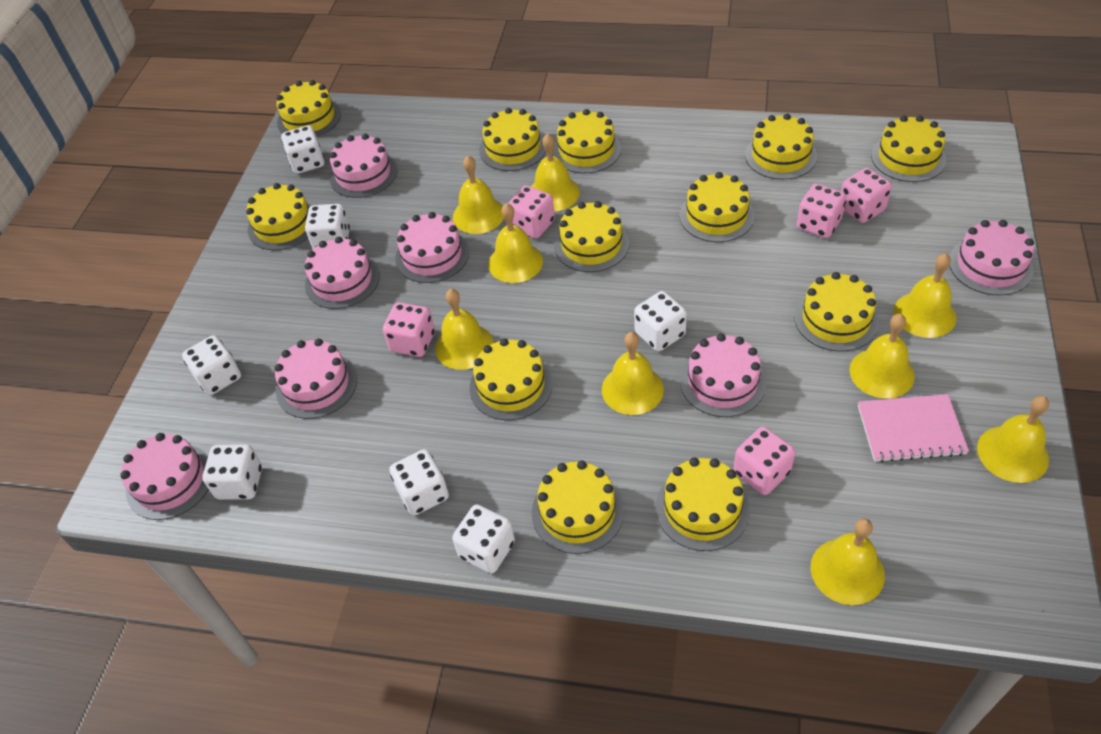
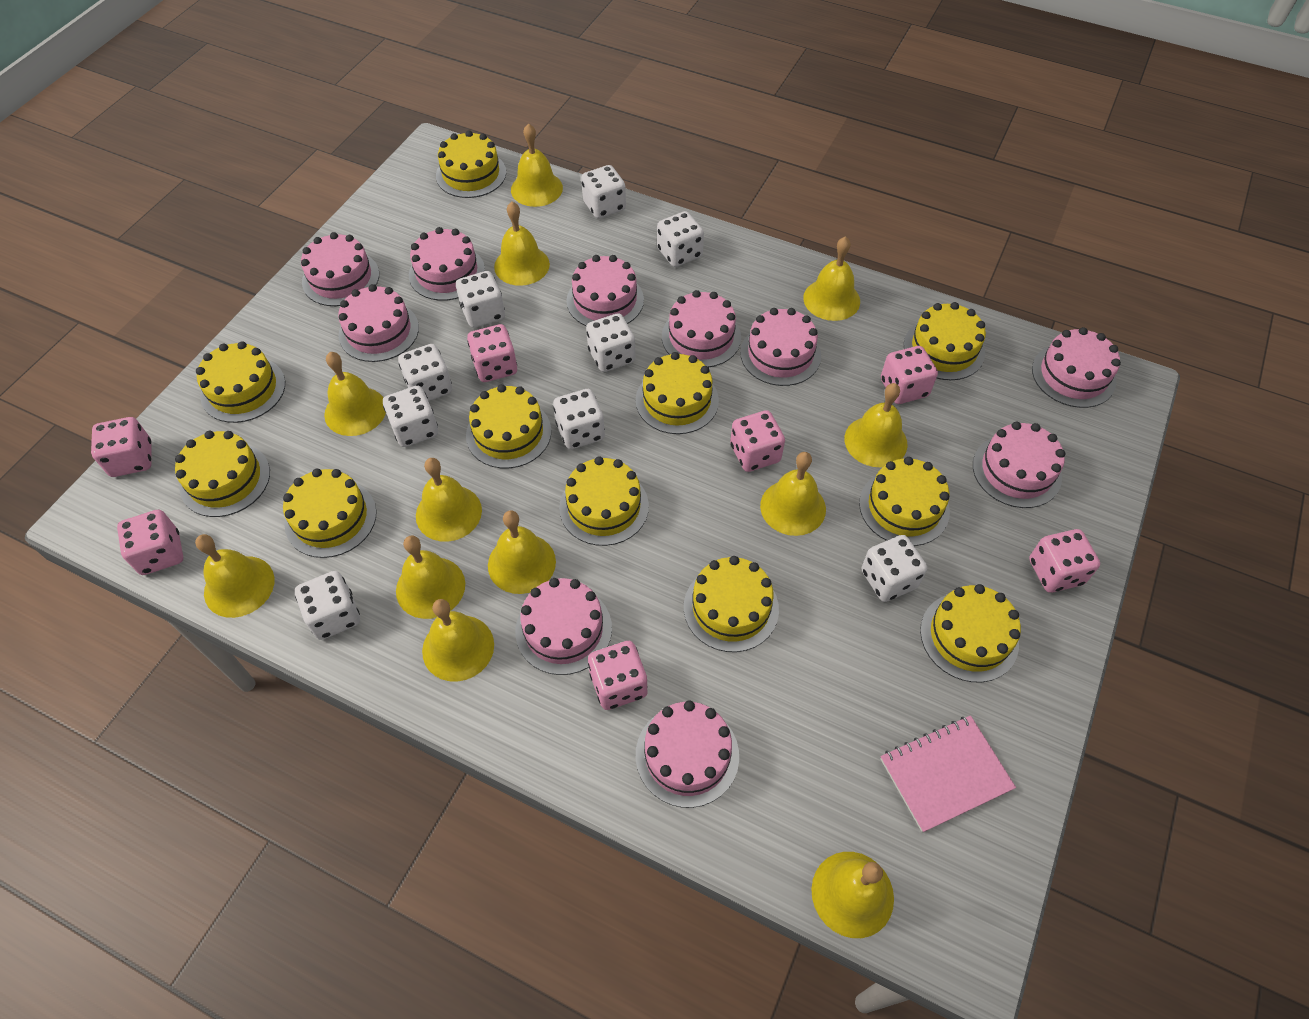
pink cake: [120,433,209,520] [274,339,357,419] [305,237,380,309] [330,134,397,198] [395,212,469,283] [680,333,766,417] [949,220,1034,296] = 7 -> [301,232,379,306] [338,284,419,362] [409,227,485,301] [515,578,612,675] [566,255,644,326] [636,700,739,808] [662,290,741,367] [740,308,821,386] [973,422,1065,508] [1032,327,1121,408] = 10
pink dice: [383,302,435,357] [508,185,555,238] [733,427,795,495] [796,183,847,238] [841,168,892,223] = 5 -> [91,417,152,477] [117,510,183,575] [467,324,517,382] [588,641,647,710] [730,410,785,472] [881,346,938,404] [1029,529,1100,593] = 7
white dice: [182,335,241,395] [203,444,262,500] [281,125,324,174] [305,204,350,249] [389,449,449,515] [452,505,515,573] [634,291,687,351] = 7 -> [295,571,360,640] [383,386,438,447] [398,344,452,401] [456,271,505,328] [553,389,605,449] [581,165,626,219] [586,313,635,372] [657,211,704,267] [861,535,927,602] = 9
yellow bell: [435,289,493,370] [453,156,504,234] [488,203,543,283] [531,133,580,212] [602,332,664,415] [811,518,885,605] [850,314,915,399] [893,253,957,338] [977,396,1049,483] = 9 -> [195,534,275,618] [324,352,386,436] [396,535,465,619] [416,458,482,542] [422,599,494,682] [488,510,556,594] [494,202,550,286] [511,123,563,207] [760,452,826,536] [803,236,860,321] [811,852,894,938] [844,383,908,467] = 12
yellow cake: [246,183,312,250] [276,80,341,137] [470,338,553,420] [479,108,546,171] [532,460,624,554] [553,109,621,173] [554,201,629,272] [656,457,750,551] [680,172,754,242] [745,114,817,180] [794,272,879,352] [871,115,946,182] = 12 -> [175,431,270,517] [196,341,285,423] [283,469,376,558] [436,130,506,198] [466,384,552,468] [559,456,649,546] [636,352,719,434] [684,556,779,652] [859,457,950,546] [904,302,986,380] [920,584,1021,682] = 11

